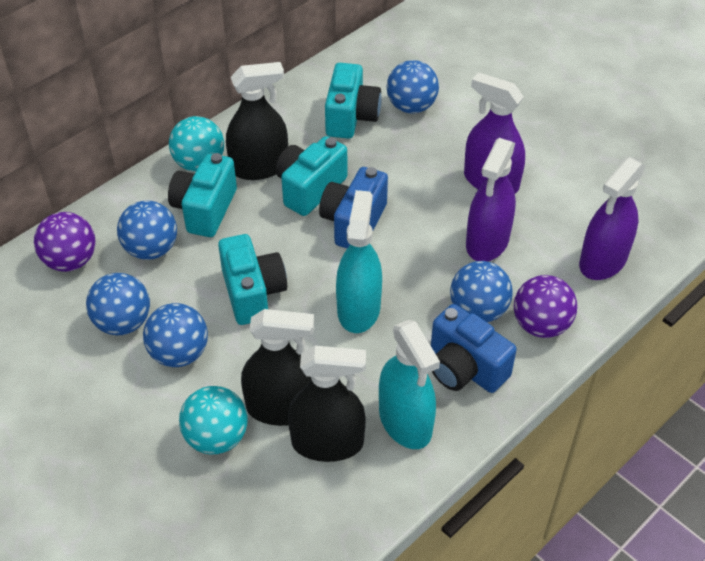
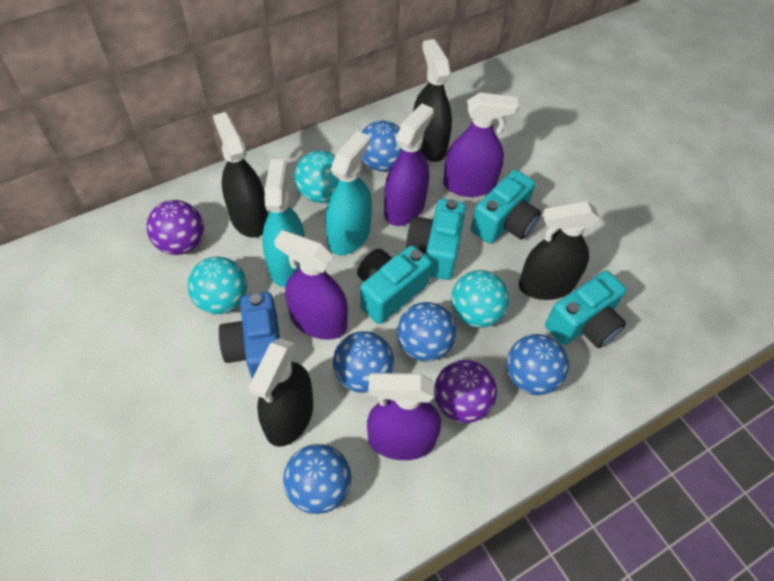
black spray bottle: [226,62,288,180] [241,309,314,426] [288,346,366,462] = 3 -> [213,112,268,238] [249,338,313,447] [413,39,452,162] [519,201,600,300] = 4
blue camera: [319,167,388,248] [431,304,517,393] = 2 -> [219,292,280,378] = 1
purple spray bottle: [464,72,525,194] [466,138,516,261] [579,157,646,280] = 3 -> [274,230,348,340] [367,373,441,460] [384,103,434,226] [443,92,519,197] = 4
turquoise ball: [169,116,224,172] [179,386,248,454] = 2 -> [187,257,247,314] [294,151,339,203] [451,270,509,328] = 3

